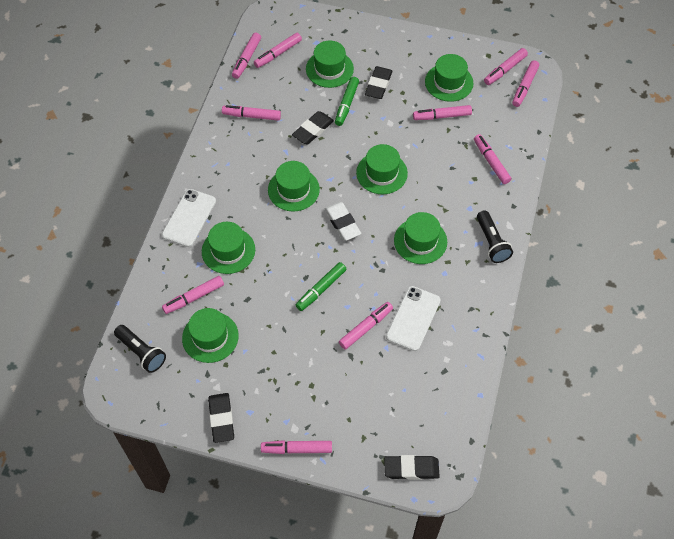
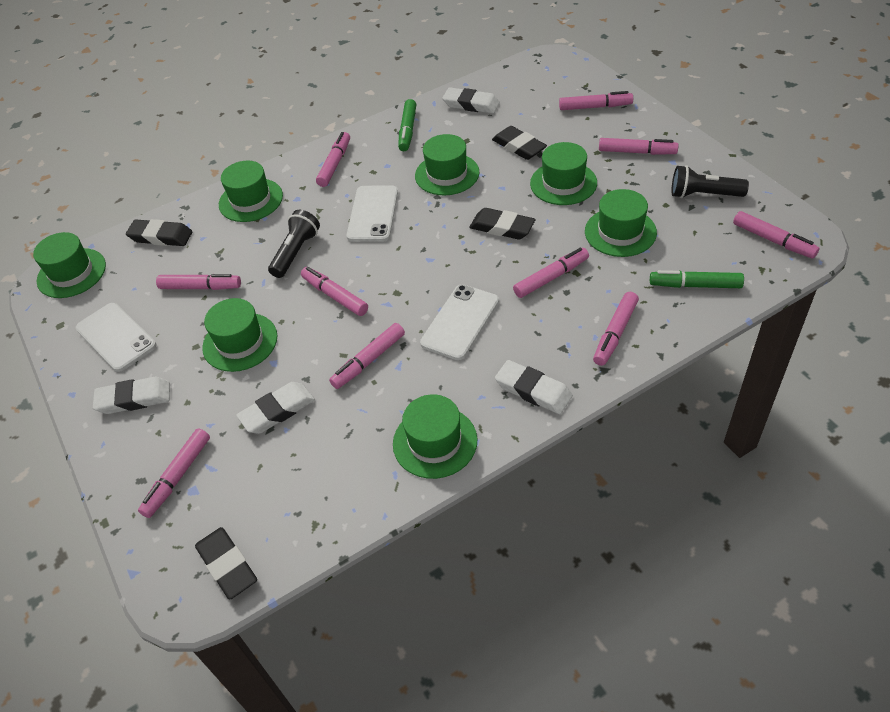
white eraser: [324,202,361,241] = 1 -> [93,377,170,414] [236,382,315,434] [442,87,500,114] [495,360,573,414] = 4
white phone: [162,189,216,247] [386,286,441,351] = 2 -> [76,303,156,372] [347,185,398,242] [420,284,499,360] = 3

